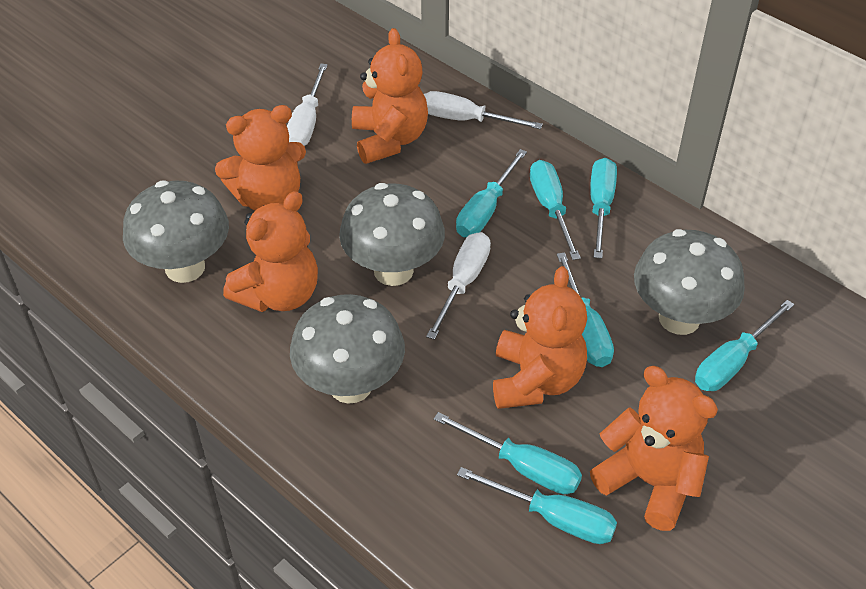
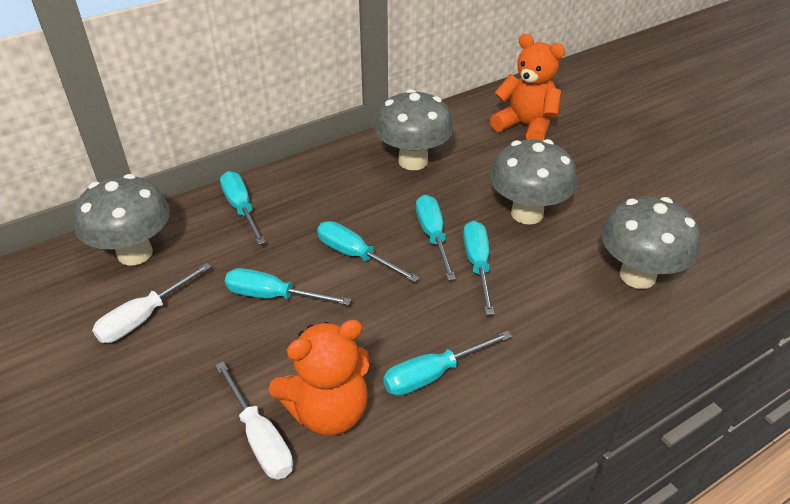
orange teddy bear: [215,105,306,211] [223,191,318,312] [352,28,428,164] [493,266,587,409] [590,366,718,531] = 5 -> [269,319,369,436] [490,34,565,141] = 2
turquoise screwdriver: [434,412,582,494] [456,149,527,237] [457,467,617,544] [530,160,581,260] [557,252,614,367] [590,158,617,259] [695,300,794,391] = 7 -> [220,171,266,245] [225,268,351,305] [317,221,419,282] [383,331,512,396] [416,195,456,281] [463,221,494,315] = 6
white screwdriver: [287,64,328,146] [424,91,543,129] [426,232,491,340] = 3 -> [92,263,212,343] [215,362,293,480] = 2

